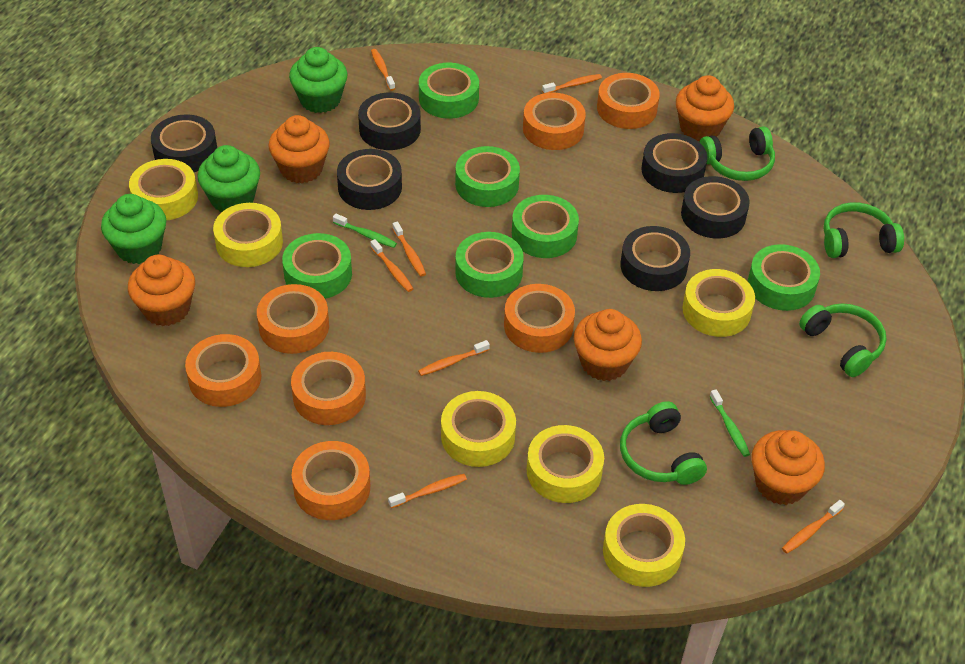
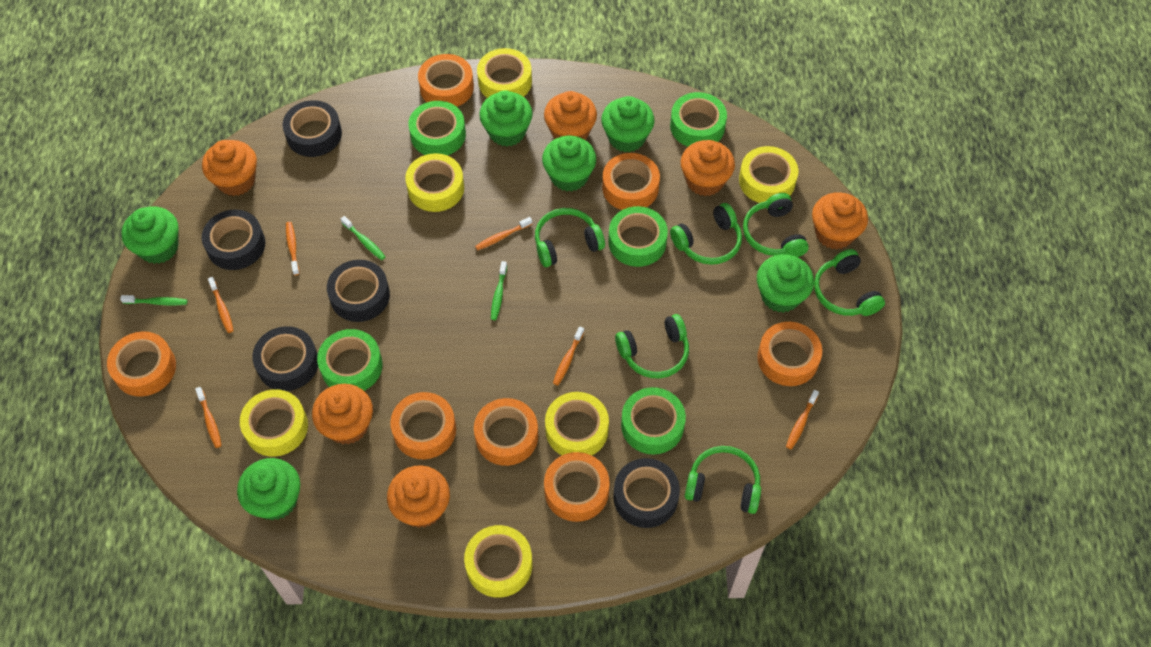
black tape: [151,114,217,172] [337,149,402,210] [358,92,421,150] [620,226,690,291] [641,133,707,193] [681,176,750,238] = 6 -> [202,210,265,270] [252,326,318,391] [283,100,342,157] [327,260,390,322] [613,458,680,528] = 5
green cupcake: [101,194,166,264] [198,145,260,212] [289,47,348,113] = 3 -> [121,207,179,264] [237,458,300,520] [479,90,533,147] [542,135,596,192] [601,96,655,152] [757,254,814,313] = 6
green headphones: [620,401,707,485] [699,126,775,181] [799,304,886,377] [823,202,904,258] = 4 -> [535,208,605,267] [615,314,689,378] [670,203,742,265] [685,446,761,514] [743,193,809,257] [814,249,885,316] = 6
green tape: [282,233,352,299] [419,63,479,119] [455,146,520,207] [455,232,524,298] [512,195,579,258] [748,244,820,311] = 6 -> [317,329,383,391] [408,101,466,156] [608,206,668,267] [621,387,686,455] [670,92,727,147] = 5
green toothbrush: [333,214,397,248] [710,389,750,457] = 2 -> [120,295,188,305] [341,216,386,260] [491,261,507,320] = 3
orange cupcake: [128,254,195,326] [268,115,330,183] [574,309,642,381] [676,75,734,141] [751,430,825,505] = 5 -> [202,140,257,196] [312,384,373,445] [387,465,450,528] [544,91,597,140] [680,140,735,196] [812,192,868,249] = 6
orange toothbrush: [371,49,395,91] [371,239,413,292] [388,474,467,508] [392,222,426,277] [418,340,490,376] [542,74,602,93] [782,500,845,554] = 7 -> [195,387,222,448] [208,277,234,333] [286,222,299,275] [475,217,532,250] [553,326,584,385] [786,390,819,449] = 6

